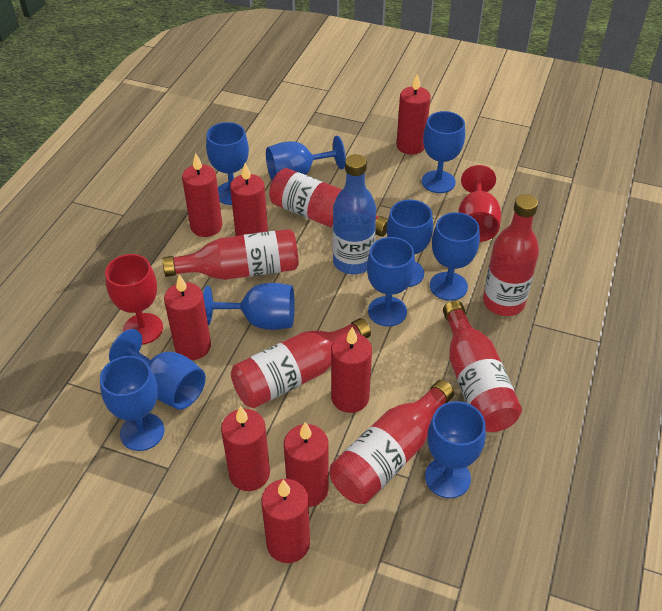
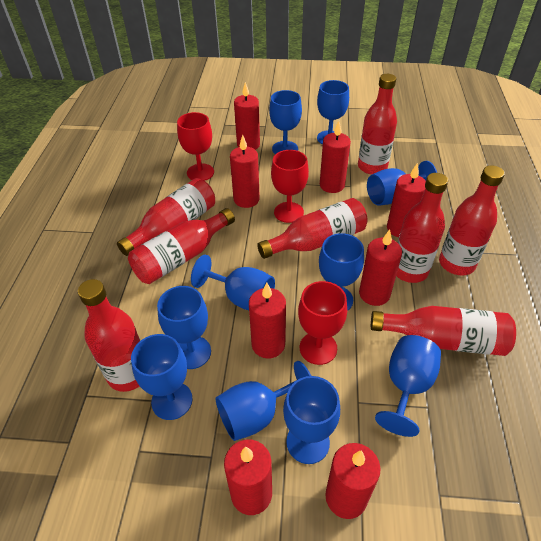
blue bottle: [333,154,376,274] = 1 -> none = 0
red bottle: [162,229,299,280] [231,318,371,408] [269,168,388,237] [330,380,455,504] [443,301,522,432] [483,194,539,316] = 6 -> [78,279,141,392] [117,178,215,256] [128,208,235,284] [257,198,367,259] [358,74,397,175] [371,306,516,356] [396,173,448,283] [439,165,505,275] = 8
red goblet: [105,254,163,344] [458,165,501,242] = 2 -> [177,112,214,181] [271,150,309,223] [298,281,347,365] = 3

